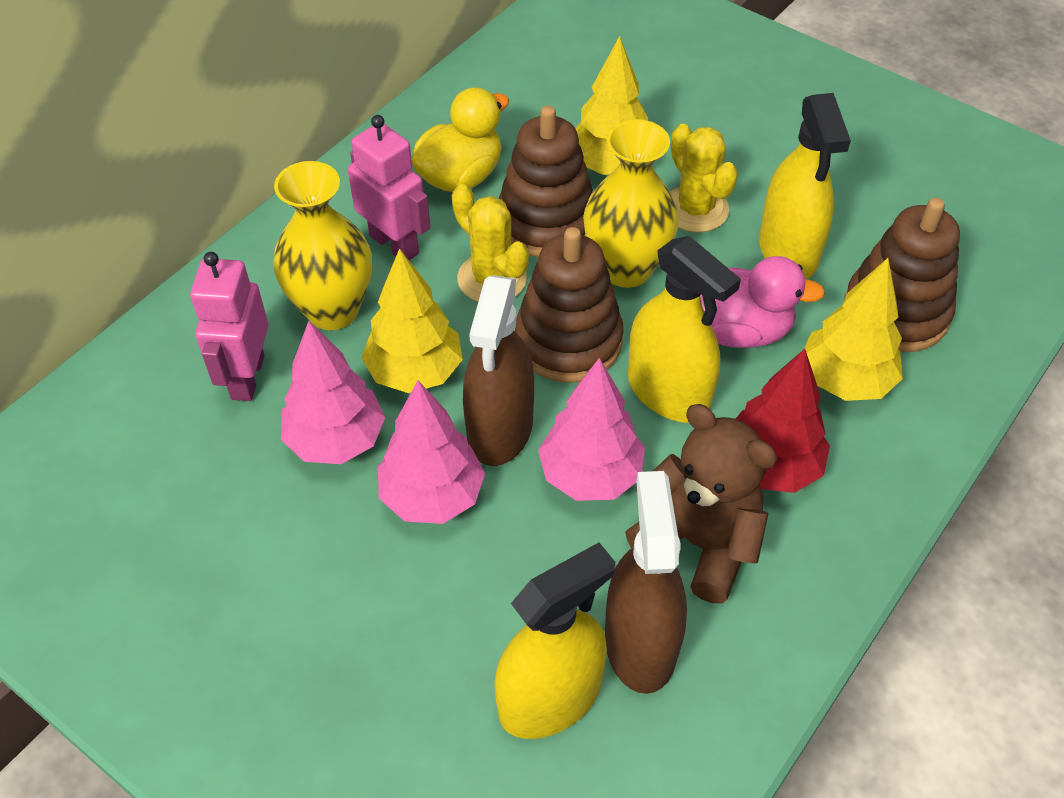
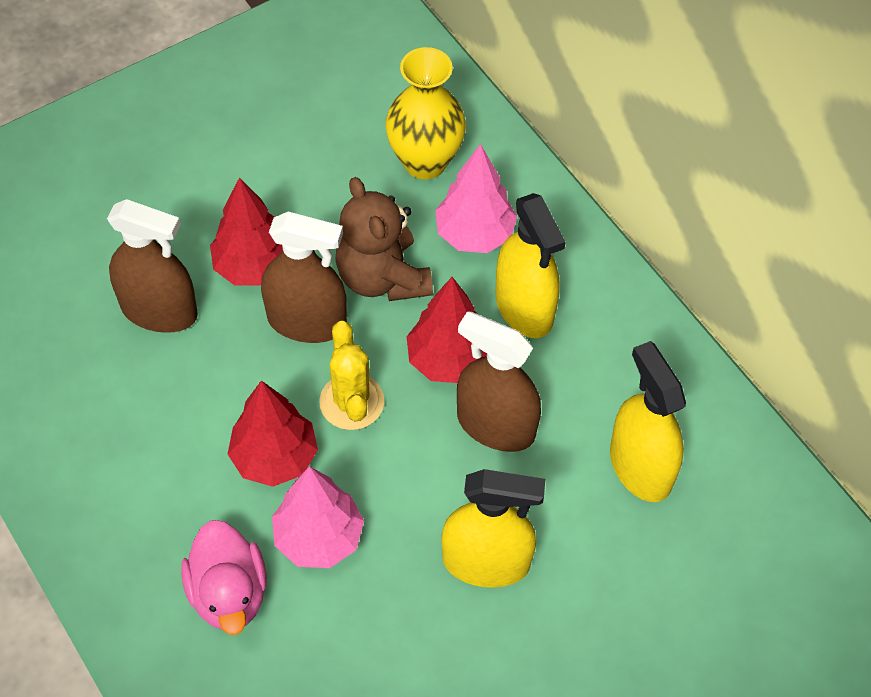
brown spray bottle: [463,275,534,466] [605,471,687,694] = 2 -> [107,199,198,333] [261,212,347,343] [457,311,541,452] = 3
brown stacking toy: [498,106,593,257] [515,227,624,383] [844,198,960,352] = 3 -> none = 0
pink robot: [190,252,268,401] [348,115,430,260] = 2 -> none = 0
pink tree: [281,321,385,464] [378,381,485,524] [538,358,645,501] = 3 -> [272,466,364,568] [435,144,517,253] = 2
red tree: [736,349,830,493] = 1 -> [210,177,283,286] [228,380,318,487] [407,277,487,383] = 3
yellow cactus: [452,184,529,302] [671,124,738,233] = 2 -> [319,321,384,430] = 1
yellow duck: [412,87,509,192] = 1 -> none = 0
yellow tree: [361,248,463,393] [576,36,649,175] [804,258,903,401] = 3 -> none = 0
yellow vase: [273,161,372,330] [583,119,679,288] = 2 -> [385,47,466,179] = 1

